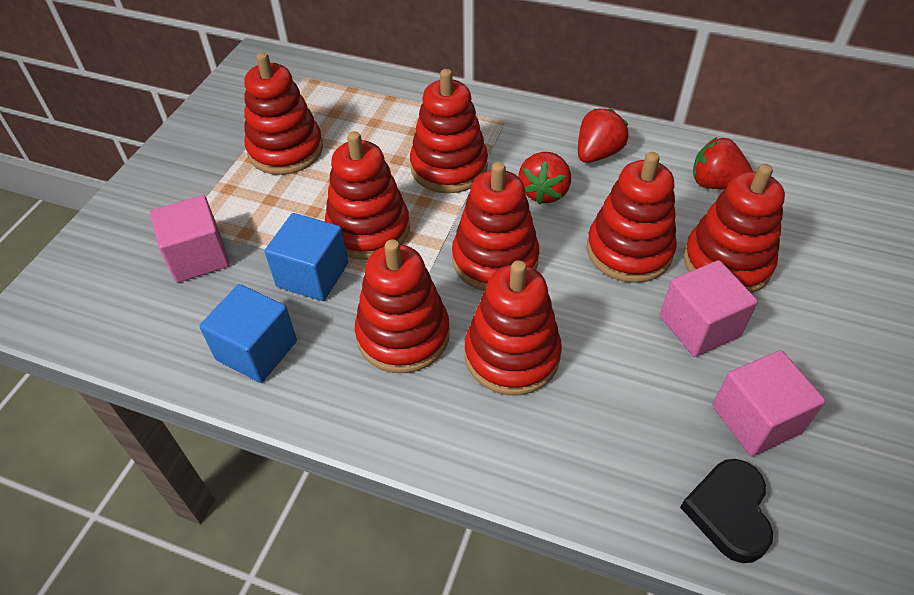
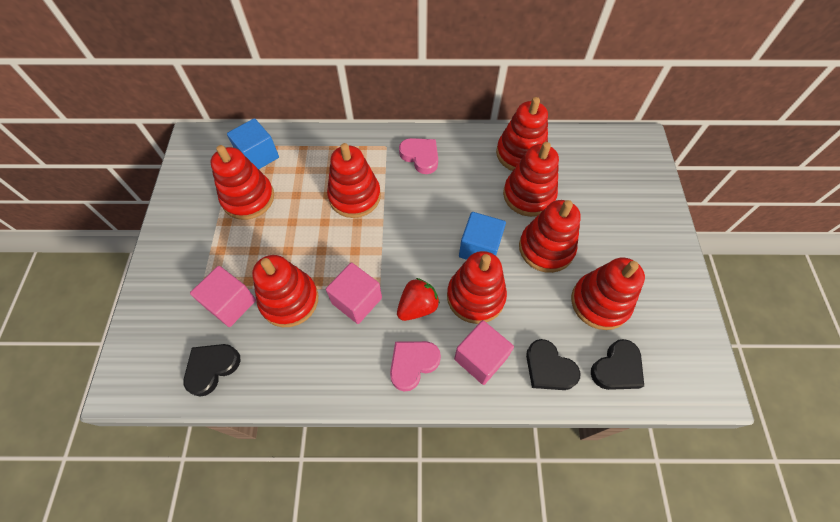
black heart: [680,459,773,563] = 1 -> [184,344,241,397] [526,339,581,390] [591,339,644,390] = 3
pink heart: none = 0 -> [390,341,441,391] [399,138,438,174] = 2
red strawberry: [518,152,571,205] [578,109,629,163] [693,137,753,190] = 3 -> [397,278,440,321] = 1

